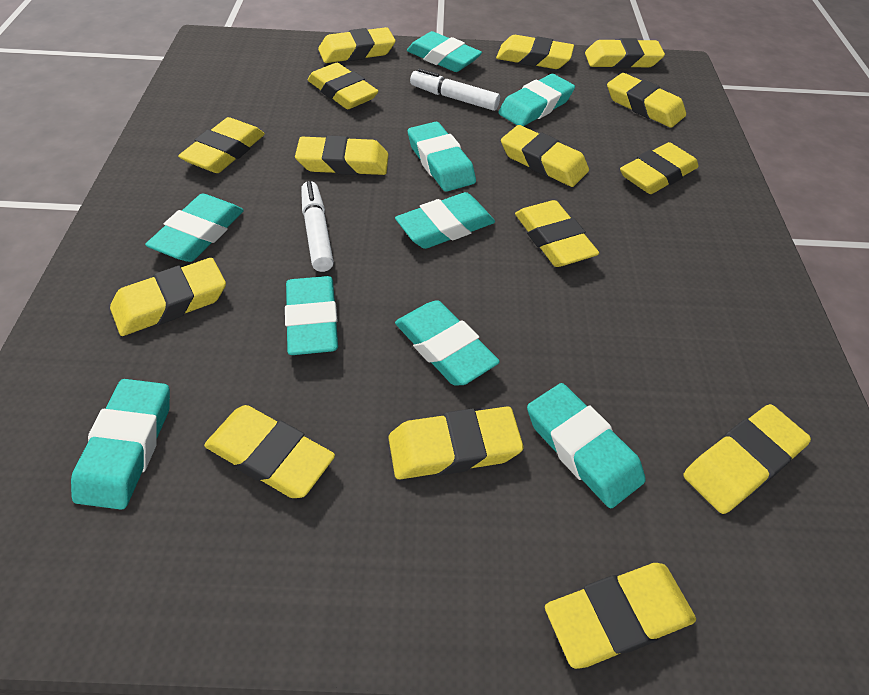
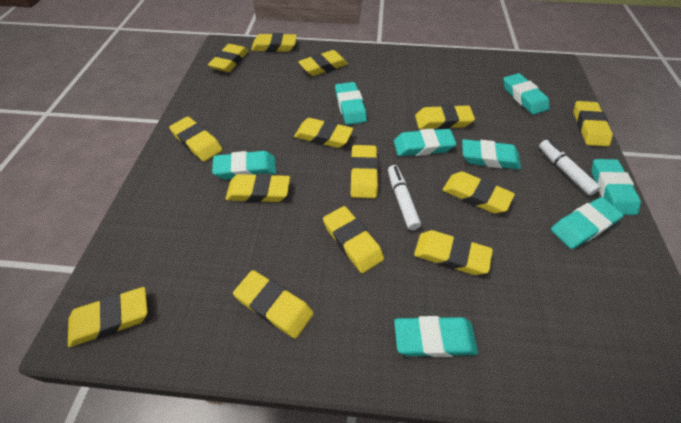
turquoise eraser: [71,379,170,510] [145,194,244,262] [285,276,338,355] [395,192,495,249] [395,300,500,386] [407,31,482,72] [408,122,476,192] [498,74,575,126] [527,383,646,508] = 9 -> [212,151,276,180] [335,82,367,125] [394,129,456,156] [394,316,478,357] [462,139,521,170] [503,73,550,115] [551,197,624,249] [591,159,641,215] = 8
yellow eraser: [110,258,226,336] [178,117,265,173] [204,405,335,498] [295,135,388,175] [308,63,379,109] [318,27,396,63] [388,406,524,479] [496,35,574,69] [501,125,589,187] [515,200,599,267] [545,563,696,669] [585,38,665,68] [607,73,686,128] [620,142,698,194] [683,404,811,514] = 15 -> [68,287,148,347] [169,117,223,162] [208,44,249,72] [225,173,290,203] [233,270,314,339] [251,33,297,52] [294,118,353,148] [298,50,348,76] [323,206,384,273] [350,145,378,198] [414,230,493,275] [415,105,475,129] [443,171,515,214] [574,101,613,147] = 14

